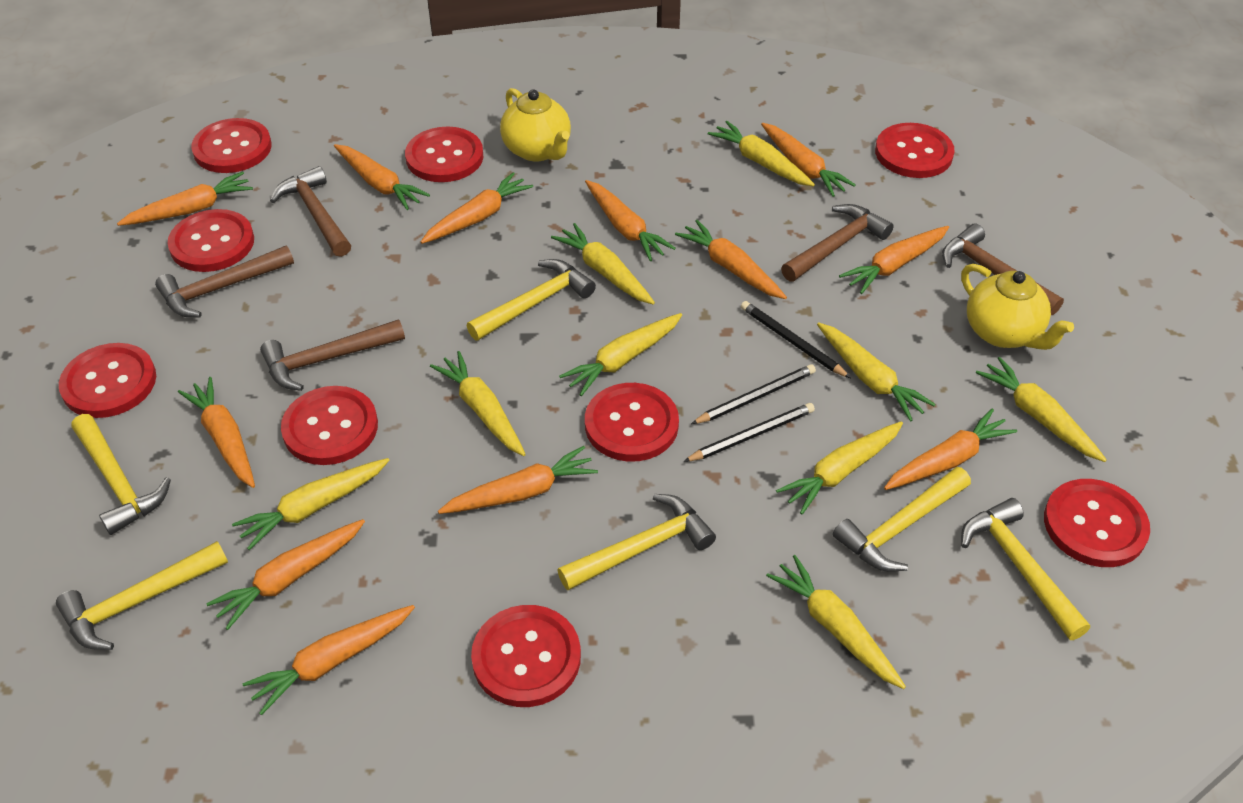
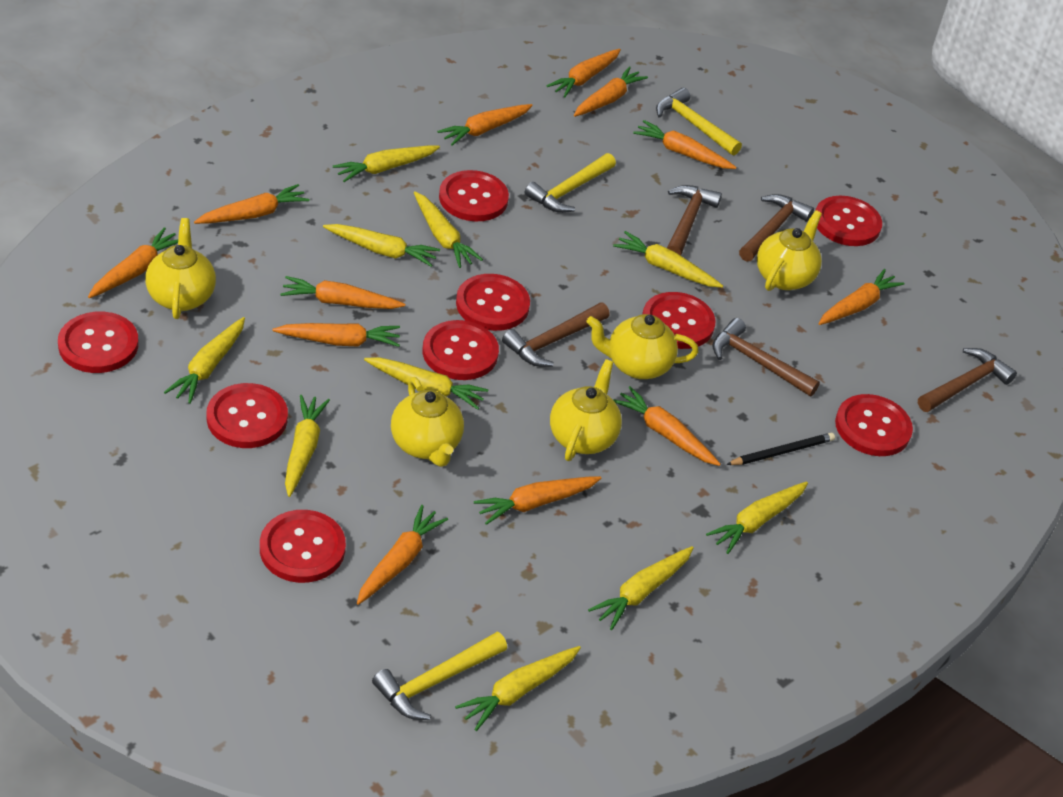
black pencil: [683,403,815,462] [691,364,816,424] [741,301,851,378] = 3 -> [726,433,835,465] = 1
yellow carrot: [232,458,389,550] [430,351,526,456] [551,223,655,305] [559,313,682,396] [708,121,815,186] [766,555,906,689] [776,421,903,514] [817,322,936,422] [976,357,1107,462] = 9 -> [164,317,245,404] [285,395,330,497] [323,224,440,267] [333,146,440,182] [364,357,488,410] [414,191,483,268] [455,646,581,731] [588,546,694,630] [613,231,723,288] [706,482,808,554] = 10
yellow hammer: [56,541,228,650] [72,414,171,535] [467,259,596,341] [557,494,716,590] [833,467,971,572] [961,498,1090,640] = 6 -> [372,632,507,720] [525,153,616,213] [656,88,742,156] = 3
yellow teapot: [500,88,571,161] [961,264,1074,350] = 2 -> [145,218,216,319] [391,377,464,467] [550,359,622,461] [587,314,698,379] [757,210,822,291] = 5

